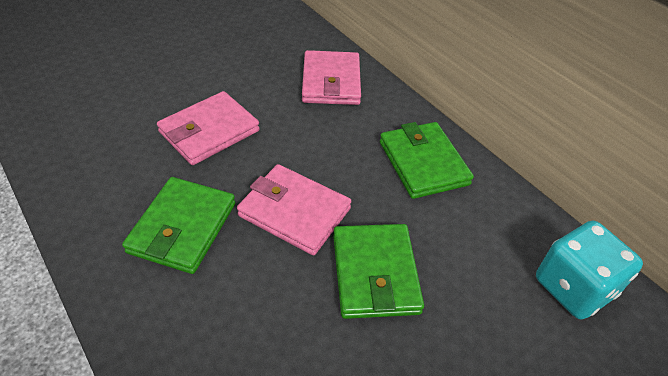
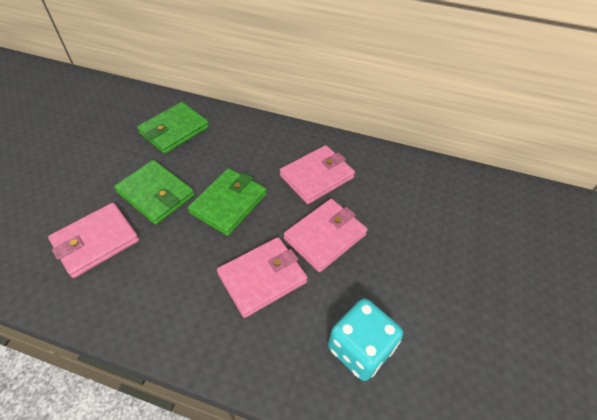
pink wallet: [157,91,260,165] [237,164,351,255] [302,50,361,105] = 3 -> [48,203,139,278] [217,237,308,318] [280,145,355,204] [284,199,368,272] = 4

